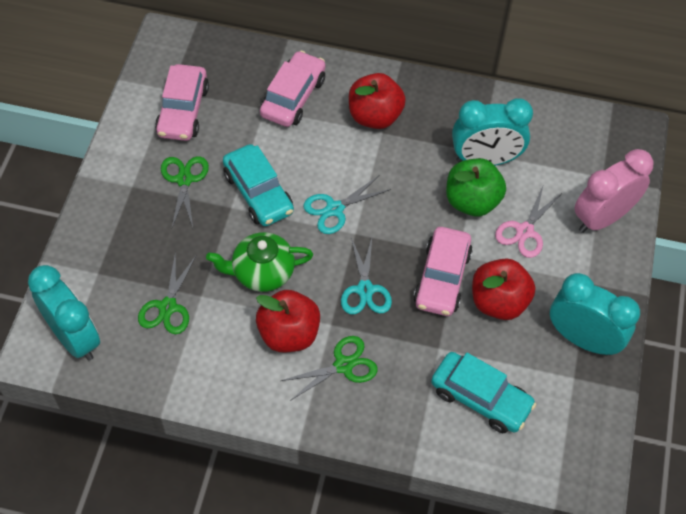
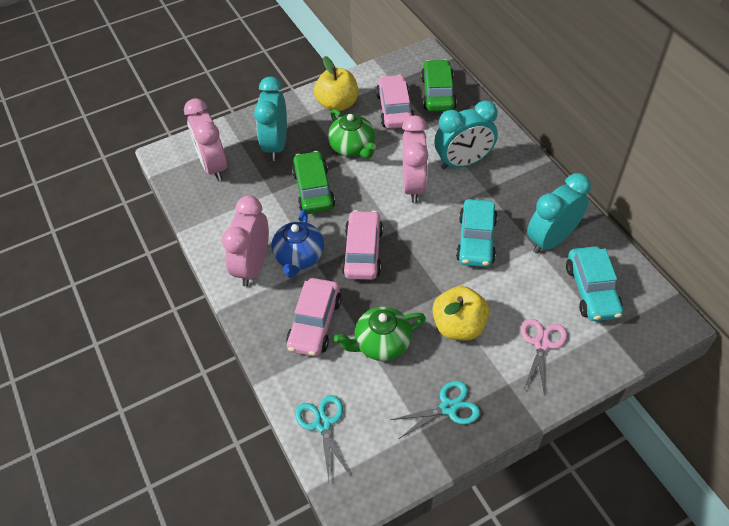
blue teapot: none = 0 -> [271,209,324,278] = 1
green apple: [446,158,506,216] = 1 -> none = 0
green car: none = 0 -> [292,151,335,214] [421,59,457,112] = 2
green scissors: [138,251,196,334] [161,156,209,227] [281,336,378,401] = 3 -> none = 0
green teapot: [206,232,313,292] = 1 -> [328,109,376,158] [334,307,426,361] = 2
pink clock: [575,149,654,233] = 1 -> [184,98,227,181] [222,196,269,287] [402,116,429,203] = 3
red apple: [256,290,320,352] [349,73,406,129] [472,258,535,320] = 3 -> none = 0
yellow apple: none = 0 -> [314,56,358,111] [432,286,489,341] = 2

